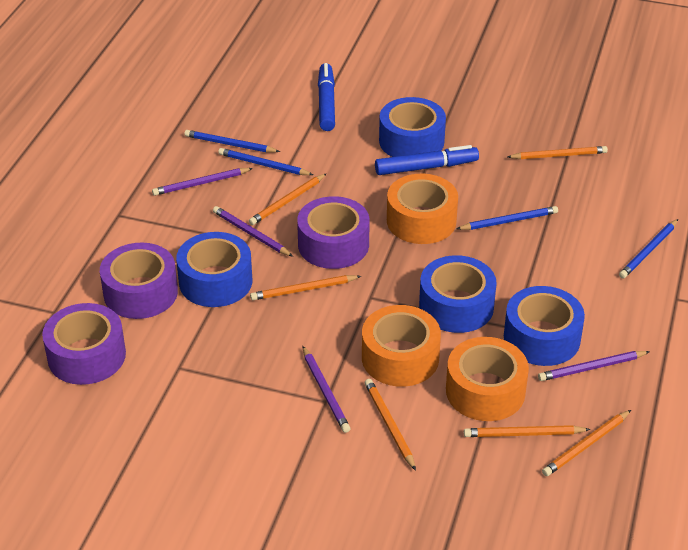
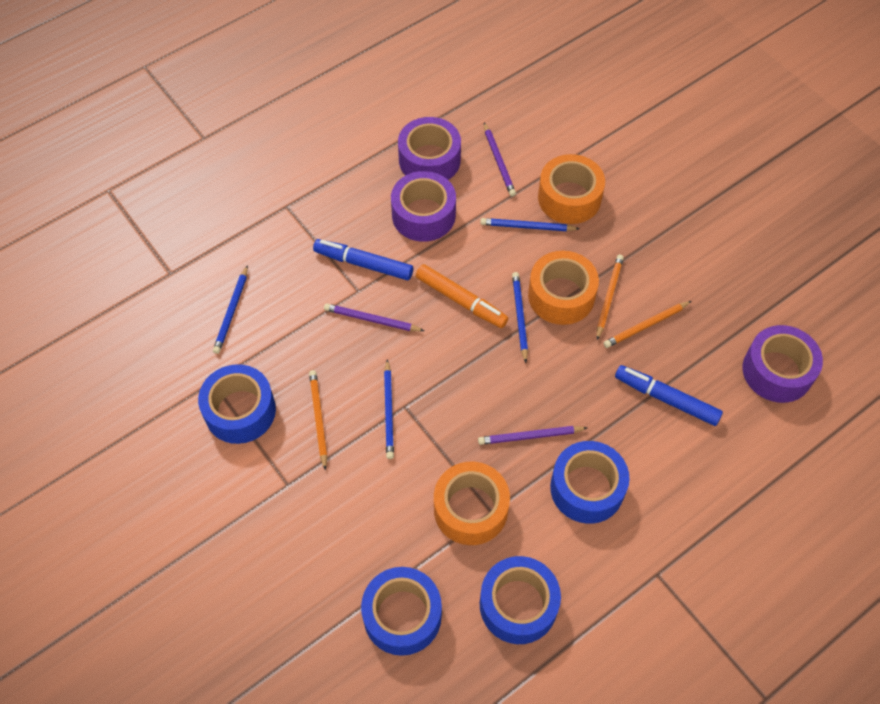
orange marker: none = 0 -> [416,264,508,328] = 1
orange pencil: [249,173,327,225] [250,275,361,300] [365,379,416,471] [464,425,590,437] [507,146,608,159] [542,410,631,476] = 6 -> [309,370,327,470] [597,254,624,340] [604,301,692,348] = 3
purple pencil: [152,168,253,196] [213,206,293,257] [303,346,350,433] [538,351,650,381] = 4 -> [324,303,424,331] [478,426,587,445] [484,123,516,196] = 3

